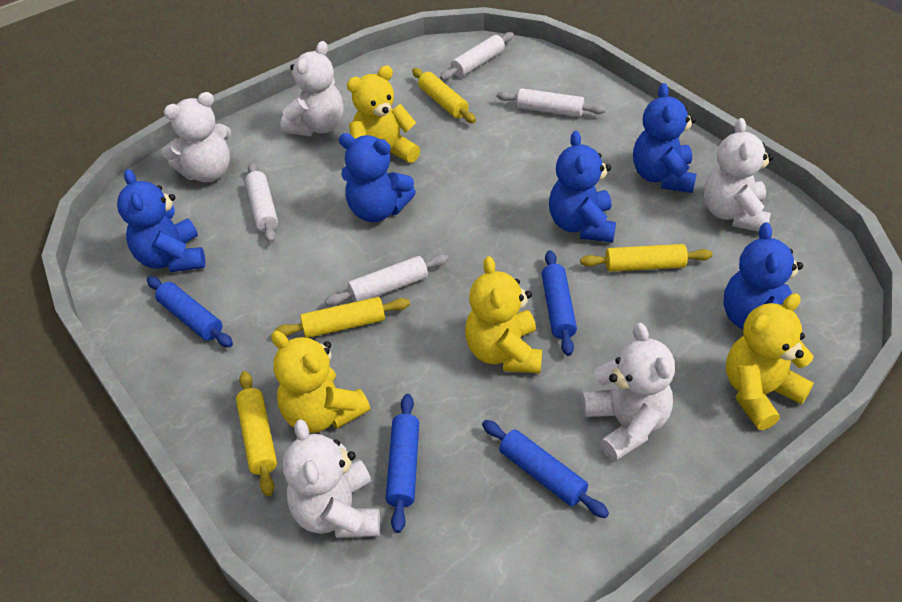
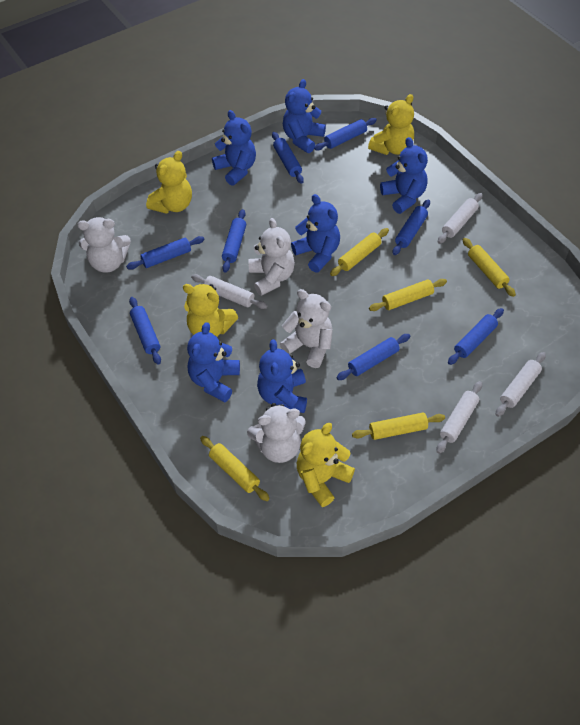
blue rolling pin: [147,276,233,347] [385,394,419,533] [482,420,609,518] [542,250,577,356] = 4 -> [126,236,205,270] [129,297,161,365] [222,209,246,273] [272,132,304,184] [314,118,377,150] [336,334,410,380] [393,199,430,255] [448,308,504,365] = 8
blue teddy bear: [117,169,205,272] [339,133,416,222] [549,131,616,243] [633,83,697,193] [724,222,803,329] = 5 -> [187,322,240,402] [212,110,256,186] [257,339,307,413] [283,79,326,153] [291,194,340,273] [380,137,428,214] = 6
white teddy bear: [162,92,231,182] [280,41,344,136] [283,419,380,538] [582,323,675,461] [704,118,774,232] = 5 -> [78,217,131,273] [247,403,306,463] [249,218,295,296] [280,289,333,368] = 4
yellow rolling pin: [236,371,277,496] [274,297,410,338] [412,68,476,123] [580,244,713,272] = 4 -> [200,436,269,501] [330,228,389,276] [352,413,445,440] [369,279,447,311] [462,238,516,297] = 5

